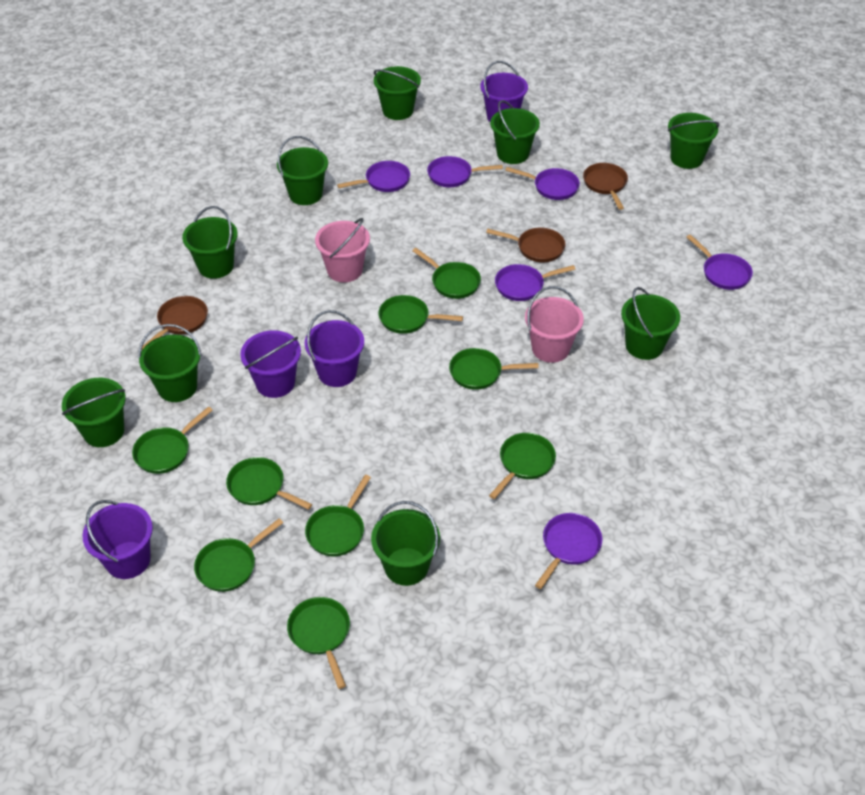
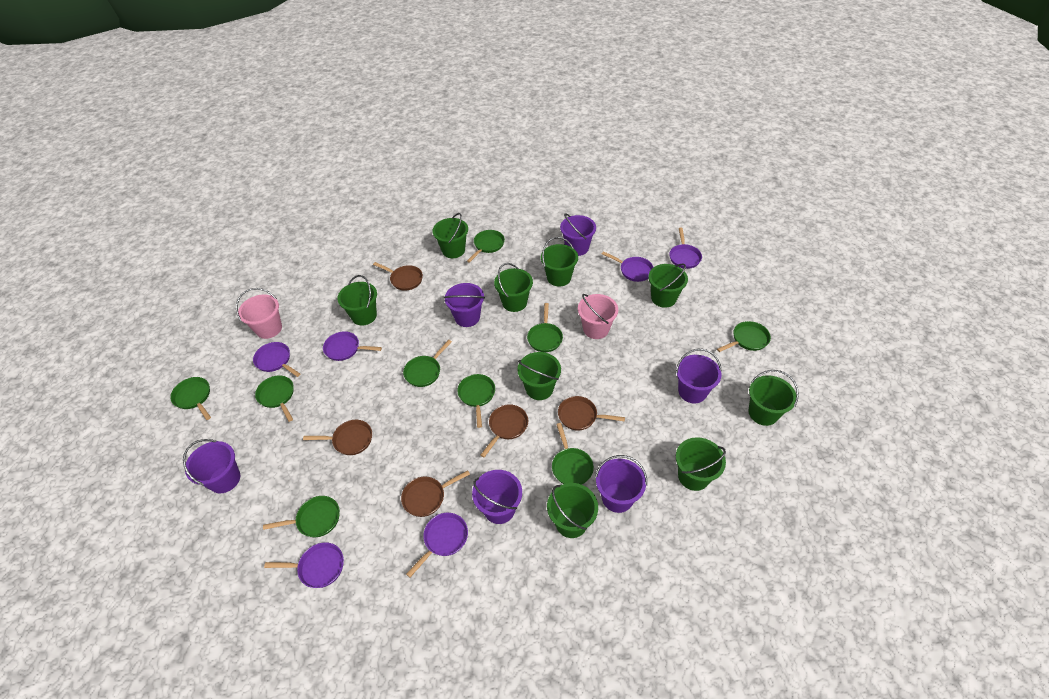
brown pan: [142,296,208,350] [486,228,566,262] [583,163,628,210] = 3 -> [303,420,372,455] [373,262,423,291] [401,470,470,517] [481,404,528,457] [558,396,625,431] = 5
purple bucket: [82,500,153,579] [240,330,301,398] [305,310,364,387] [480,61,528,122] = 4 -> [183,439,240,493] [444,283,485,327] [472,470,522,524] [560,213,596,256] [595,455,647,513] [676,349,722,403] = 6

